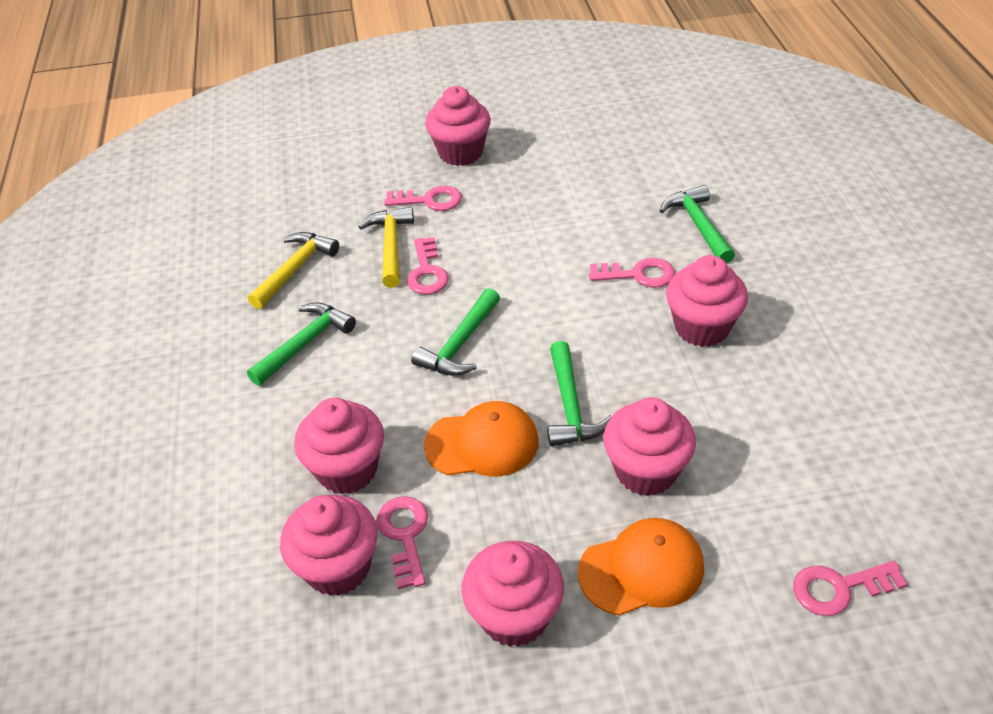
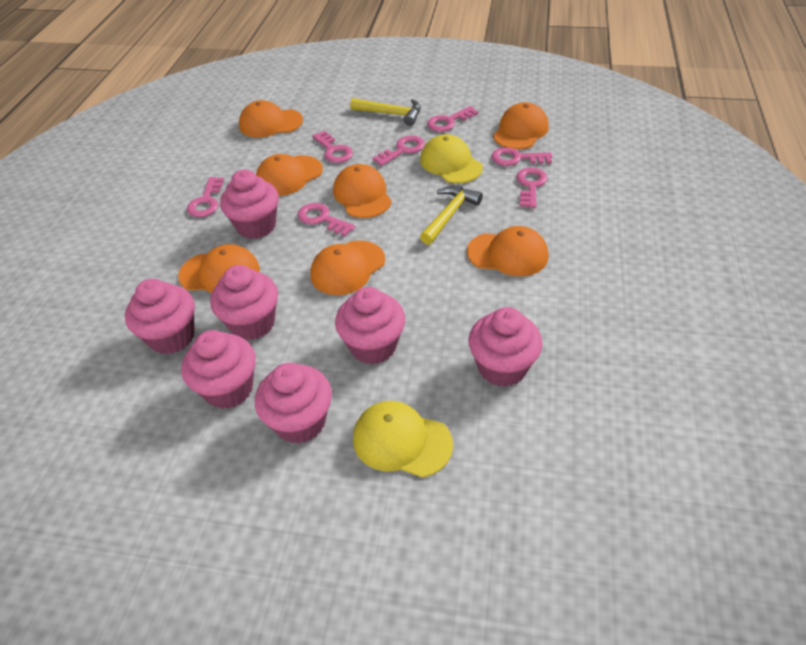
green hammer: [247,302,356,386] [411,288,500,376] [547,341,612,446] [660,185,735,263] = 4 -> none = 0
orange cap: [424,401,539,477] [578,518,704,616] = 2 -> [178,244,260,293] [239,100,303,137] [256,154,323,196] [310,240,385,295] [333,164,392,218] [467,226,549,276] [493,102,549,149] = 7
pink cupcake: [280,495,378,596] [294,398,384,494] [425,86,491,166] [462,541,564,647] [603,398,696,496] [666,255,748,347] = 6 -> [125,279,195,354] [181,330,256,409] [210,265,278,340] [220,170,279,239] [255,363,332,444] [335,287,405,364] [468,307,543,387] = 7
pink key: [376,496,428,589] [384,186,462,211] [407,237,449,295] [589,258,675,288] [793,561,908,616] = 5 -> [187,177,224,217] [298,203,355,236] [312,131,353,163] [373,136,425,166] [427,106,479,132] [492,147,552,166] [517,167,547,208] = 7
yellow cap: none = 0 -> [353,401,453,478] [420,134,483,183] = 2

